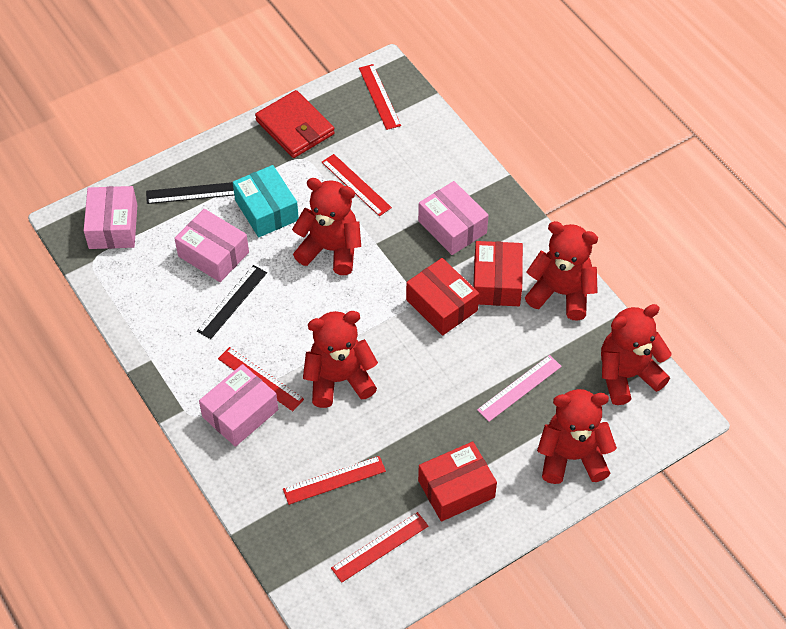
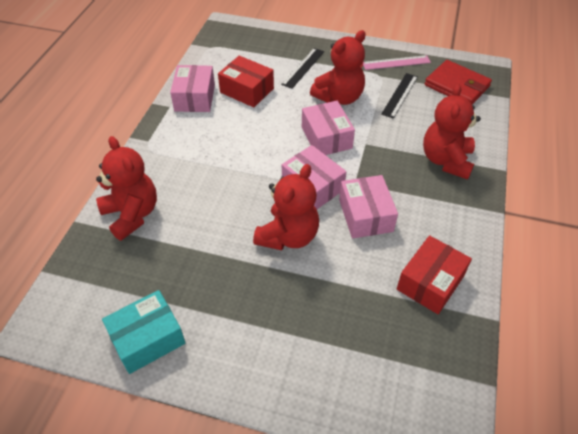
red box: [406,258,479,336] [418,442,497,522] [473,241,523,306] = 3 -> [218,56,274,107] [397,235,472,314] = 2
red ruler: [218,347,304,411] [283,456,386,505] [322,154,392,216] [331,512,428,583] [359,64,401,130] = 5 -> none = 0
red teddy bear: [292,178,361,275] [303,311,378,408] [525,221,598,320] [537,389,617,484] [601,304,672,405] = 5 -> [96,136,157,241] [253,164,319,250] [310,30,366,105] [423,84,481,180] = 4

